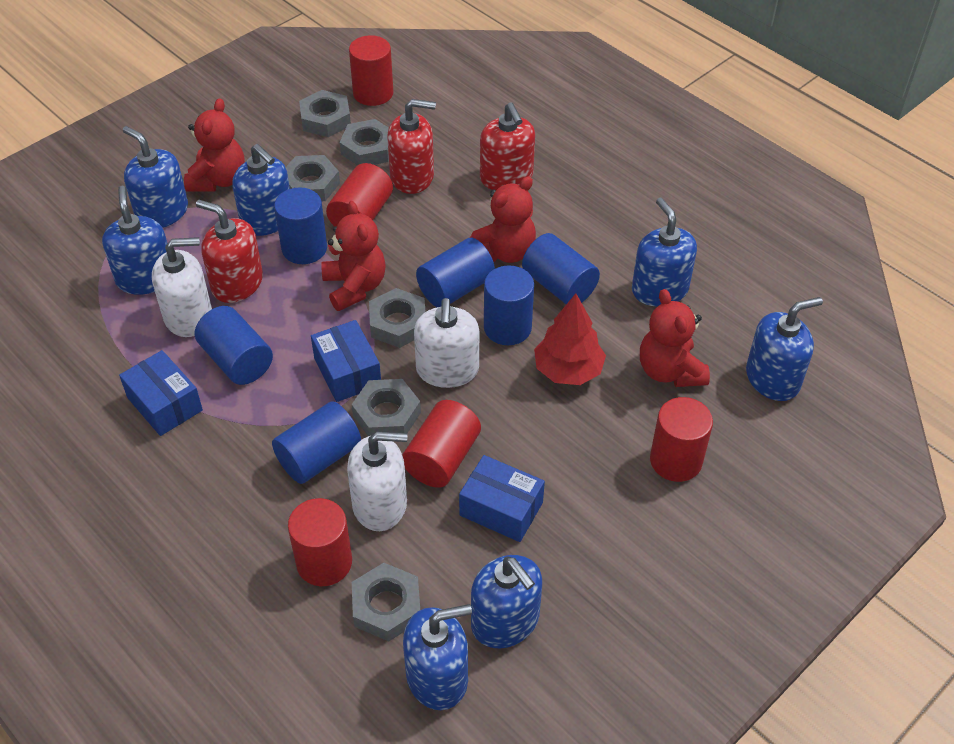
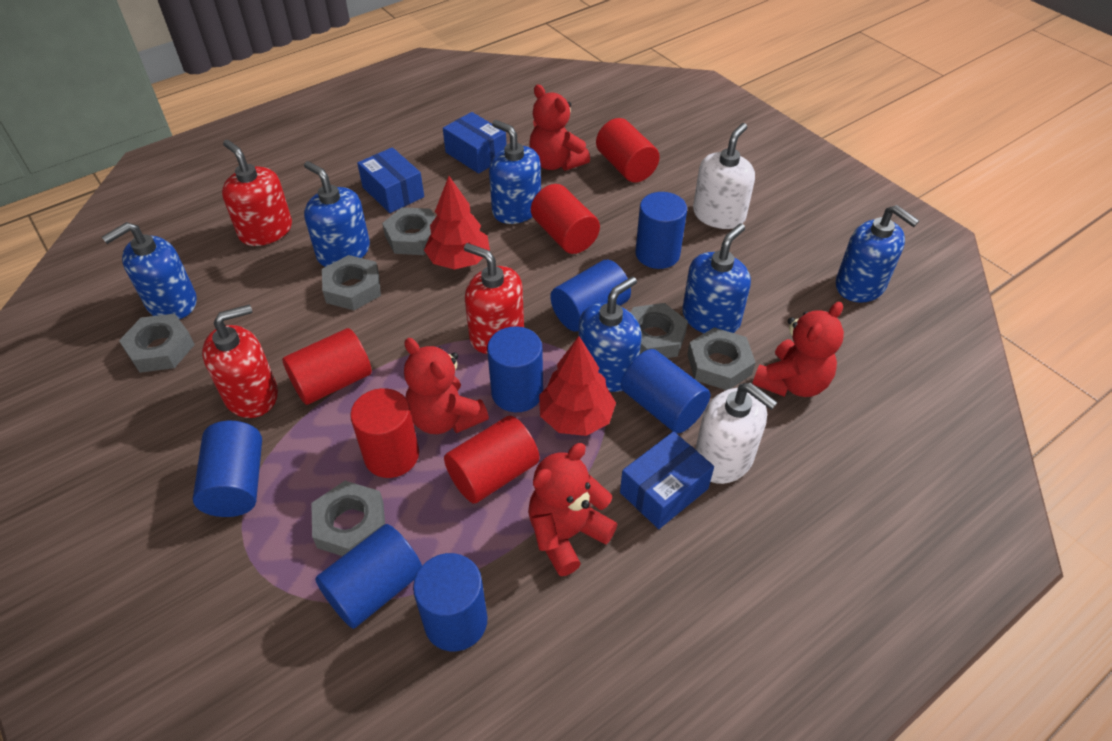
blue cylinder: [195,306,273,385] [272,401,361,484] [274,187,327,264] [416,238,495,307] [484,265,534,345] [522,233,600,304] = 6 -> [193,421,262,517] [315,524,422,629] [413,553,487,651] [487,326,543,412] [550,260,631,332] [621,349,710,433] [635,192,687,269] = 7
blue soap dispenser: [102,186,168,295] [123,126,188,228] [232,144,290,236] [403,604,472,710] [471,555,542,648] [632,198,697,307] [746,297,823,401] = 7 -> [102,222,197,319] [304,161,370,267] [489,120,541,224] [578,276,642,392] [682,223,751,333] [836,205,919,303] = 6
red tree: [534,293,606,385] = 1 -> [424,176,490,270] [539,336,616,436] = 2
white soap dispenser: [152,237,212,337] [347,432,407,531] [414,298,479,388] = 3 -> [693,123,755,229] [695,383,778,484] = 2

